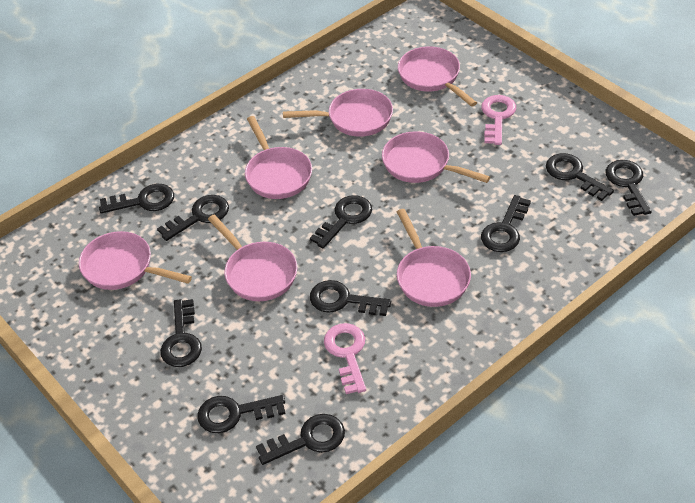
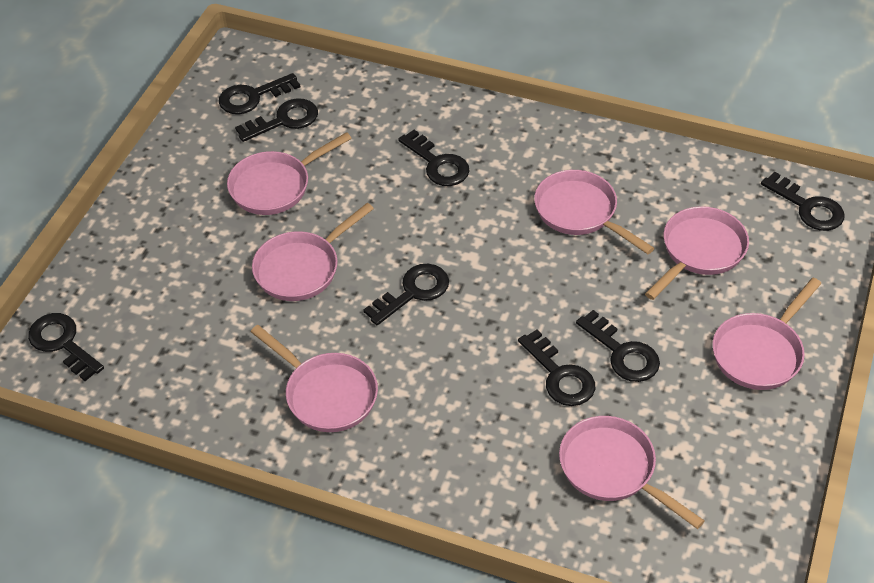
black key: [99,184,174,213] [157,195,229,241] [160,299,202,367] [198,395,286,433] [256,414,345,465] [310,195,372,248] [310,280,391,316] [481,195,531,252] [546,153,614,201] [605,160,652,216] = 10 -> [28,313,104,381] [219,73,301,114] [235,98,318,142] [363,264,449,325] [398,130,470,186] [518,329,595,406] [576,310,660,382] [761,172,844,231] = 8
pink key: [324,323,366,394] [481,95,516,145] = 2 -> none = 0

